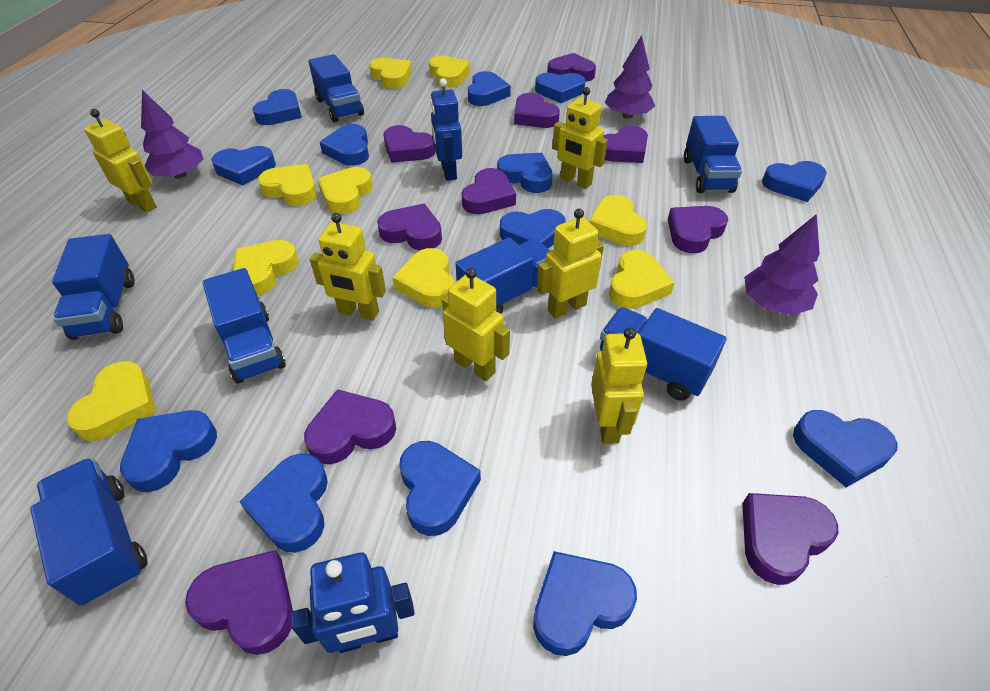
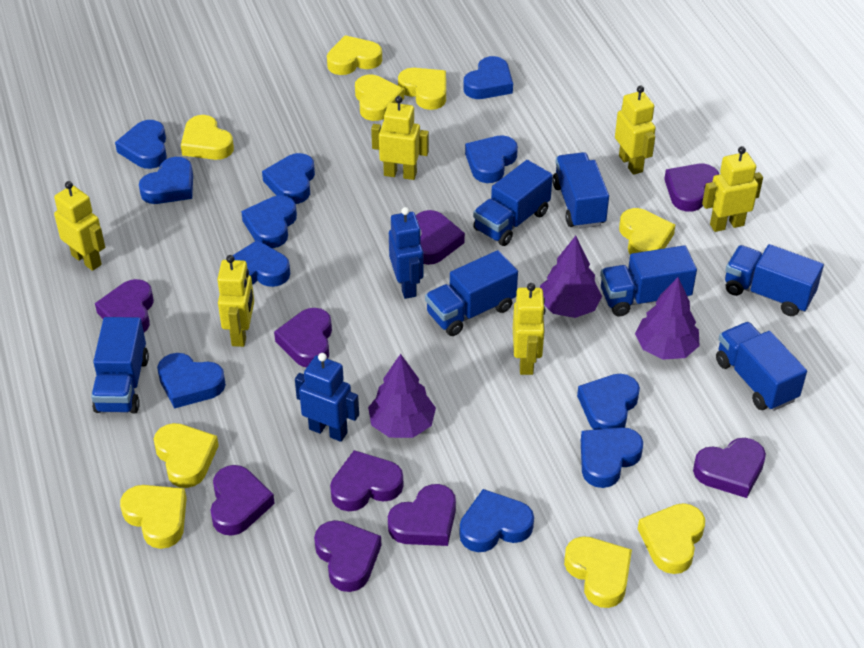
blue heart: [120,410,217,492] [212,146,276,185] [240,453,328,553] [253,89,302,125] [320,124,369,166] [399,441,481,536] [468,71,511,106] [497,153,553,193] [500,209,565,248] [533,551,637,656] [535,73,586,103] [762,161,827,202] [793,410,898,488] = 13 -> [115,120,167,169] [139,157,193,204] [157,353,226,409] [233,240,290,287] [241,195,297,248] [262,153,315,204] [459,489,534,552] [463,56,513,99] [465,135,518,183] [577,374,640,430] [581,427,643,488] = 11
purple heart: [185,550,293,655] [304,389,396,464] [377,204,442,250] [383,125,436,163] [461,168,516,214] [514,93,560,128] [547,53,596,82] [603,126,648,163] [668,206,728,254] [742,493,838,585] = 10 -> [95,279,154,333] [210,465,275,536] [274,308,332,367] [314,520,381,592] [330,450,403,511] [388,484,456,546] [416,210,465,265] [664,164,719,212] [693,438,766,498] = 9

